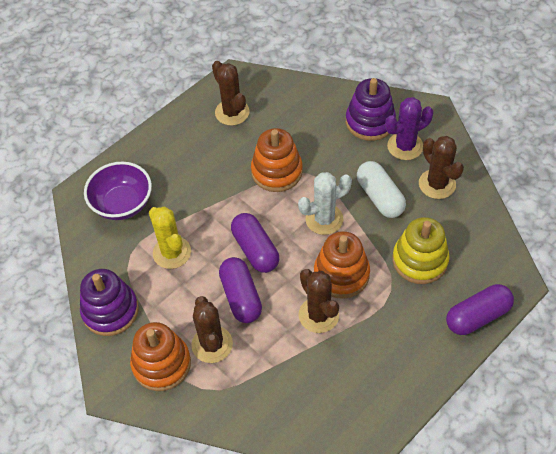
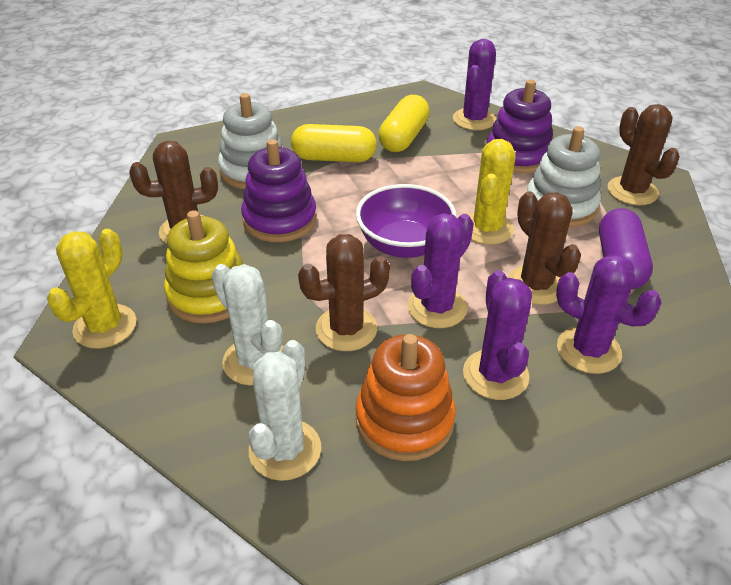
orange stacking toy: [130,322,191,391] [251,128,303,192] [314,231,370,299] = 3 -> [355,334,456,461] = 1
purple cactus: [385,97,433,160] = 1 -> [407,213,474,328] [453,39,496,130] [463,270,532,400] [556,254,662,374] = 4
purple capsule: [219,257,262,323] [231,213,279,273] [446,284,514,335] = 3 -> [599,208,653,289] = 1
white cactus: [298,172,352,235] = 1 -> [212,264,283,386] [249,340,321,481] = 2
white capsule: [357,161,406,218] = 1 -> none = 0
white stacking toy: none = 0 -> [218,93,282,189] [527,126,601,227] = 2
yellow cactus: [149,207,191,269] = 1 -> [47,229,136,349] [469,139,515,245] = 2
yellow capsule: none = 0 -> [291,124,377,162] [378,95,430,152] = 2

